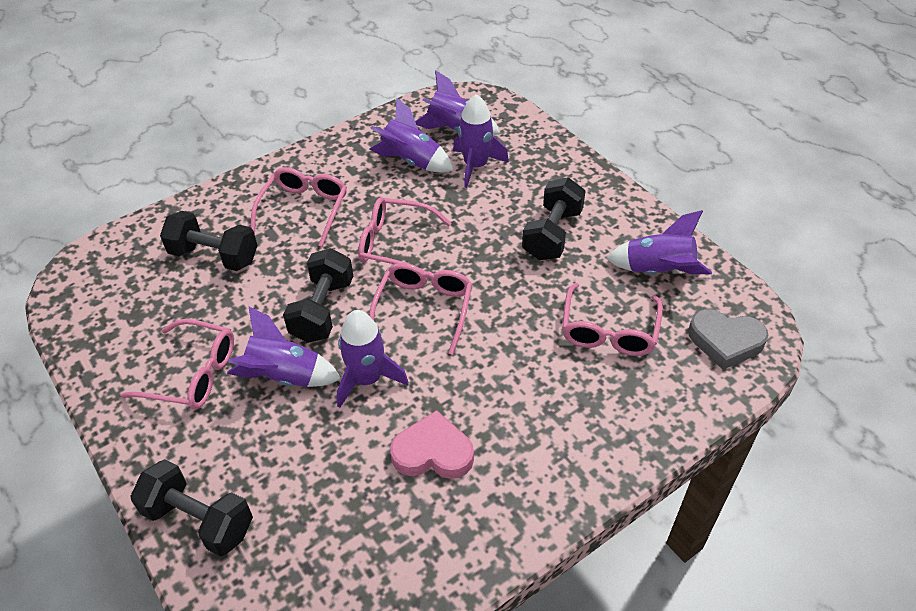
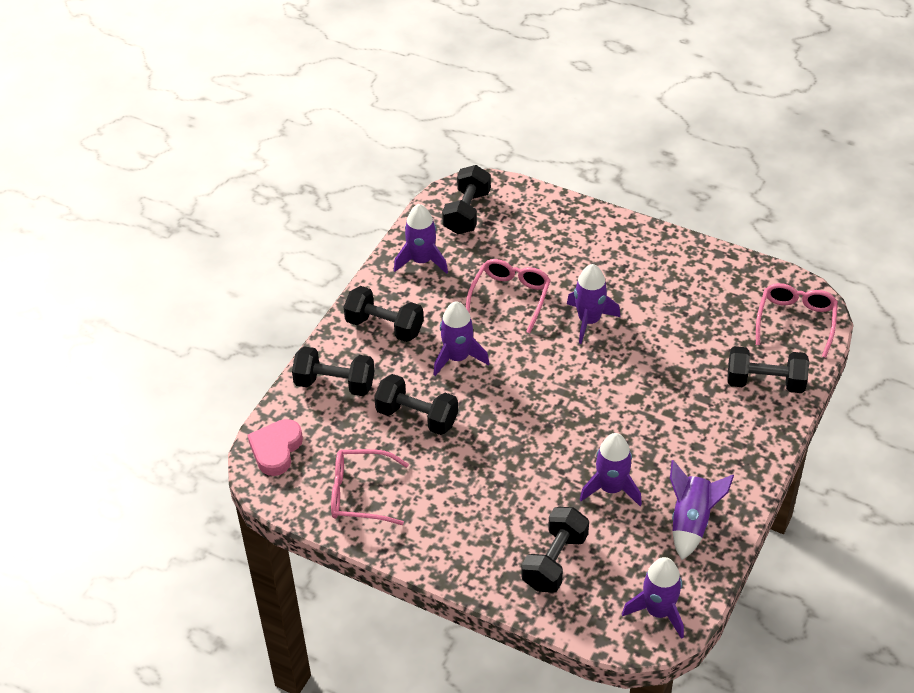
black dumbbell: [131,459,253,556] [160,211,258,271] [283,248,353,343] [522,177,585,260] = 4 -> [292,346,374,396] [344,286,424,342] [374,374,458,435] [442,165,491,234] [521,507,589,593] [727,346,809,393] = 6
grey heart: [688,309,768,370] = 1 -> none = 0
pink glasses: [121,319,234,409] [251,167,347,247] [358,197,451,279] [369,263,472,355] [562,283,663,356] = 5 -> [331,449,409,525] [466,259,551,334] [756,283,838,358] = 3

